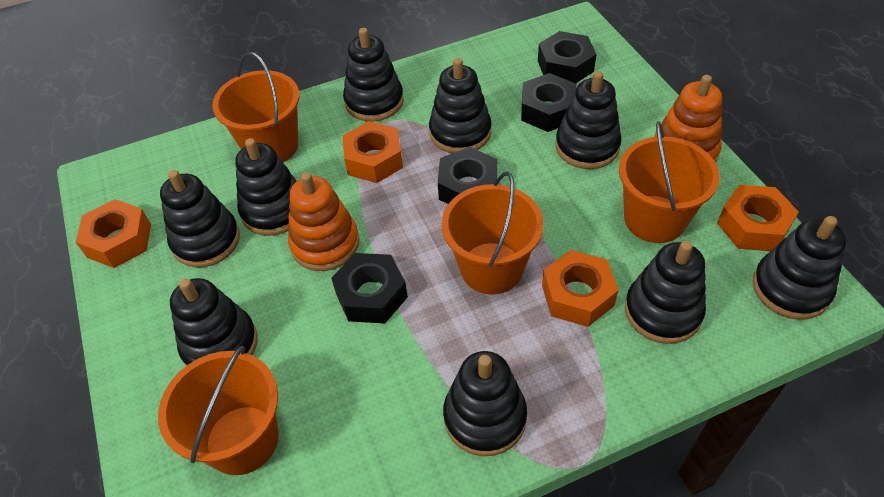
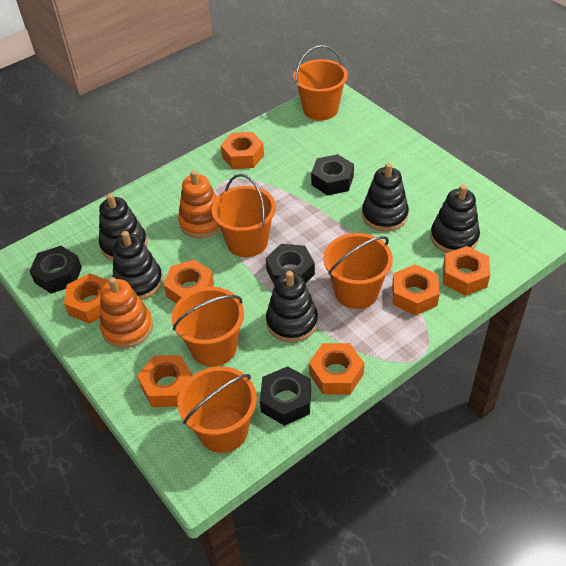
black stacking toy: [160,170,240,268] [170,278,258,366] [235,138,297,236] [343,28,404,122] [429,58,492,153] [443,351,527,456] [556,71,622,169] [625,241,706,344] [752,216,847,320] = 9 -> [99,193,147,261] [112,231,163,300] [266,271,318,343] [362,163,409,232] [430,185,480,253] = 5
orange bucket: [158,346,279,475] [212,52,300,162] [442,171,544,294] [619,121,720,243] = 4 -> [172,287,244,367] [178,366,257,453] [211,174,276,257] [293,45,348,121] [324,233,393,309] = 5
orange nut: [76,199,151,268] [343,121,403,183] [542,250,619,327] [717,185,799,251] = 4 -> [64,273,108,324] [137,355,193,407] [164,260,214,304] [220,132,264,169] [309,343,364,395] [392,264,440,315] [443,246,490,296] = 7

